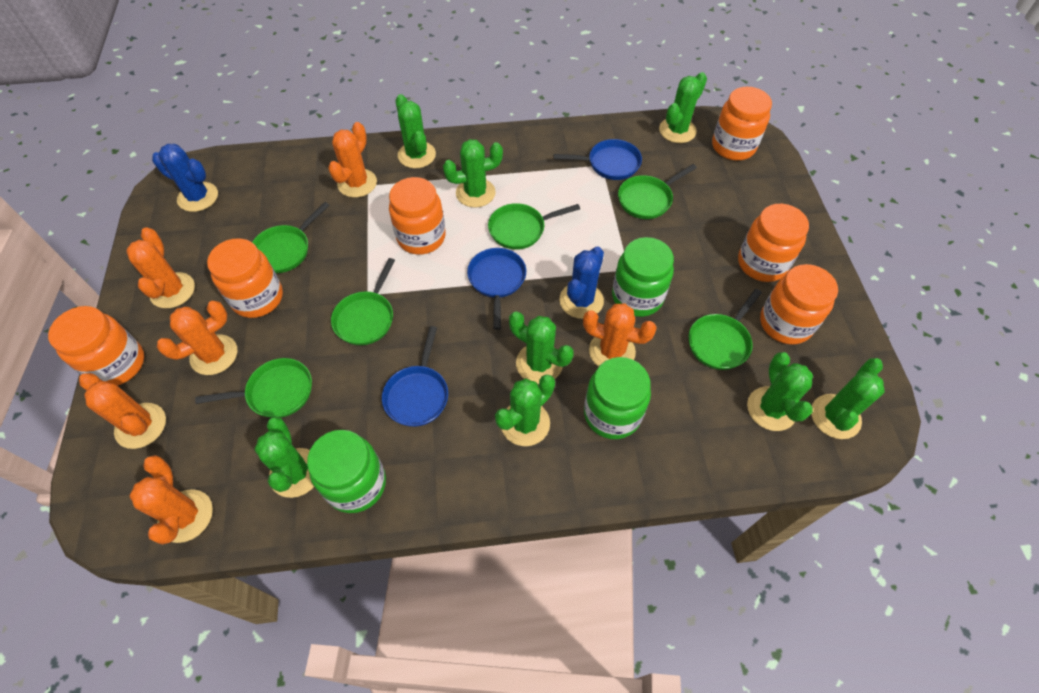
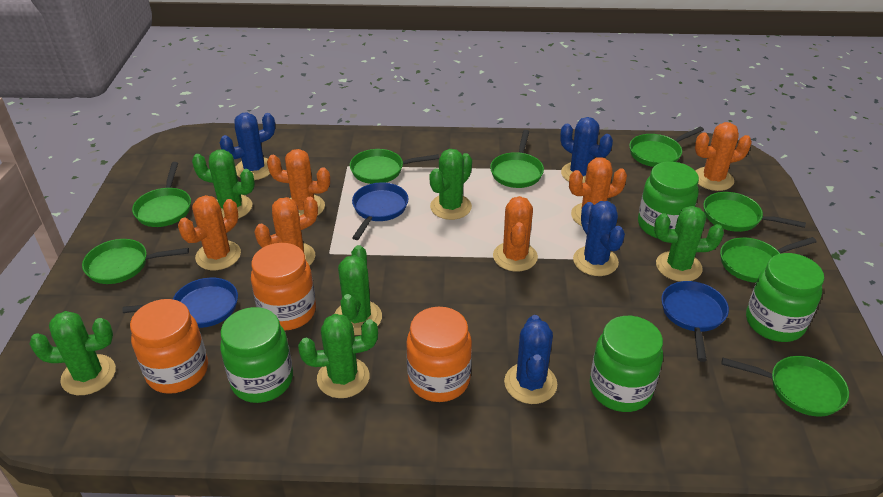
blue cactus: [152,144,218,212] [559,246,604,319] = 2 -> [219,113,275,180] [504,315,557,404] [560,117,613,183] [573,201,625,276] = 4
green cactus: [254,417,314,498] [395,94,436,168] [443,139,503,208] [495,375,555,446] [509,312,574,384] [659,72,707,143] [747,352,813,431] [811,358,885,439] = 8 -> [29,311,116,395] [192,149,255,219] [298,314,378,398] [334,245,382,335] [429,149,472,220] [654,206,724,282] = 6
green jar: [307,430,386,513] [584,357,651,439] [612,237,674,317] = 3 -> [220,307,293,403] [590,316,663,412] [638,162,699,238] [746,253,824,342] = 4
green pan: [195,358,312,418] [252,202,330,273] [331,258,395,345] [488,203,580,250] [618,164,697,219] [689,289,762,370] = 6 -> [82,239,189,284] [132,162,191,227] [350,149,439,184] [490,130,544,188] [629,127,704,167] [703,192,806,232] [720,237,817,283] [722,356,849,417] = 8
orange jar: [48,306,144,386] [207,238,283,318] [389,177,446,255] [712,87,772,160] [738,204,809,282] [760,264,838,344] = 6 -> [130,299,208,394] [251,243,316,331] [406,307,472,402] = 3

